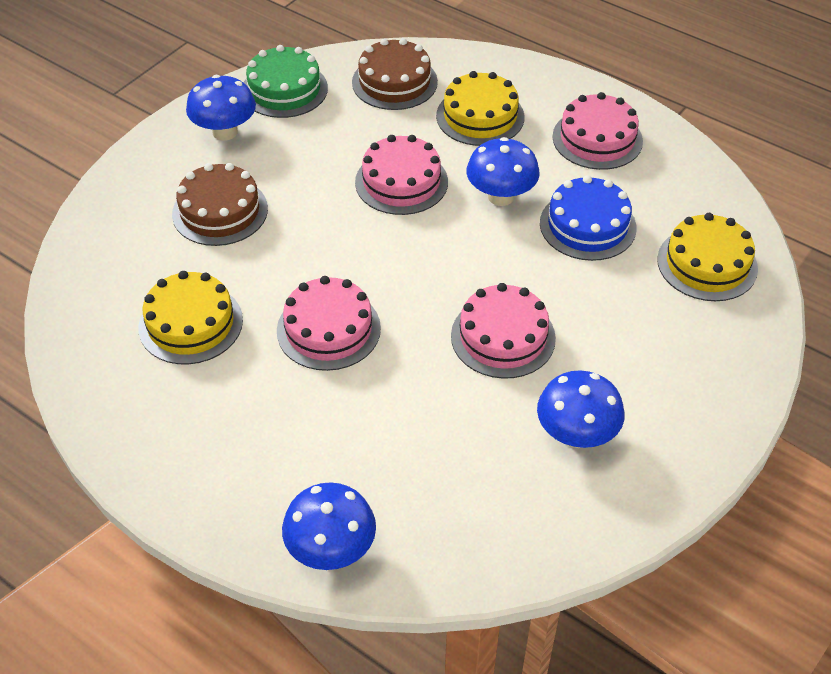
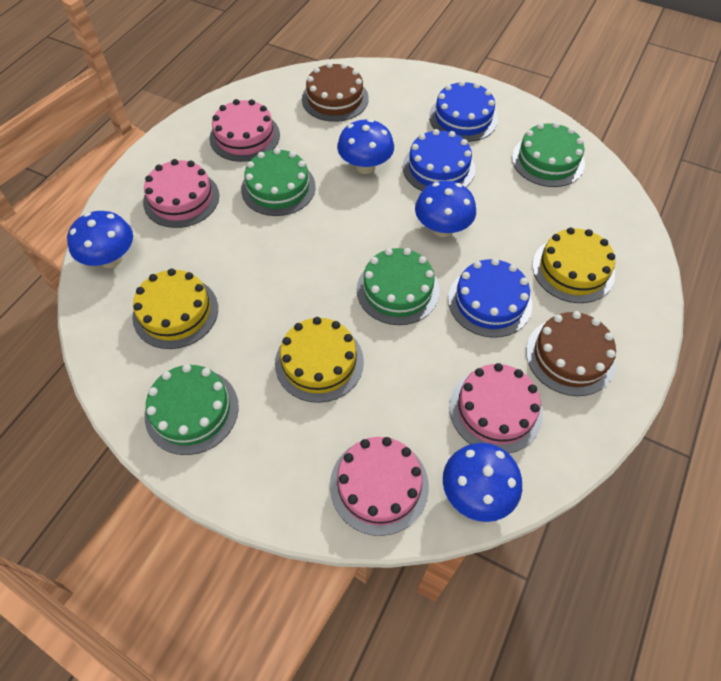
blue cake: [540,175,636,261] = 1 -> [403,129,475,191] [429,80,498,142] [448,258,532,338] = 3
green cake: [244,45,328,118] = 1 -> [145,364,239,455] [241,148,316,216] [357,248,439,325] [512,122,585,187] = 4

